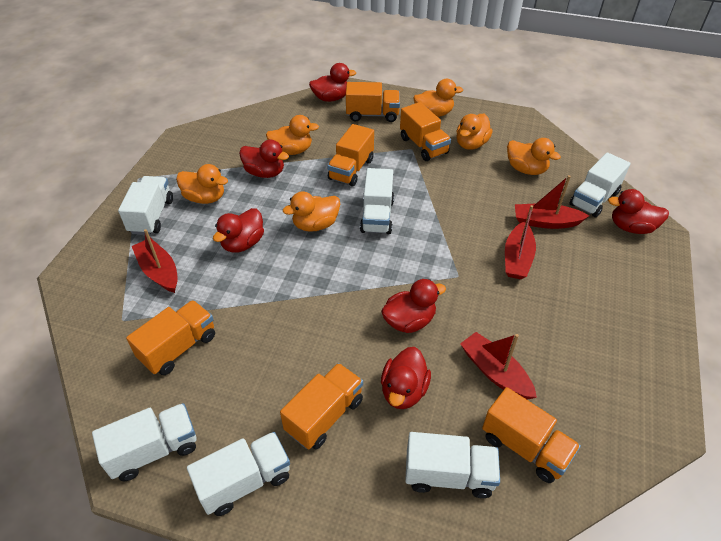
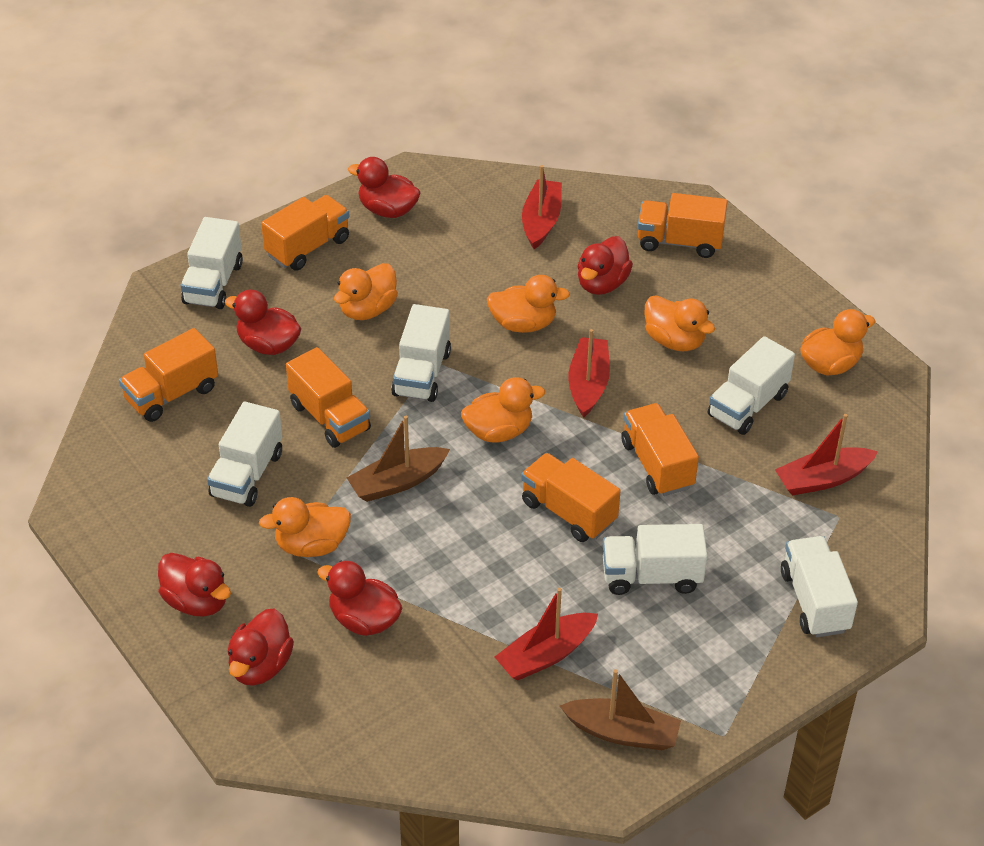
brown boat: none = 0 -> [347,416,450,502] [560,669,681,750] = 2

